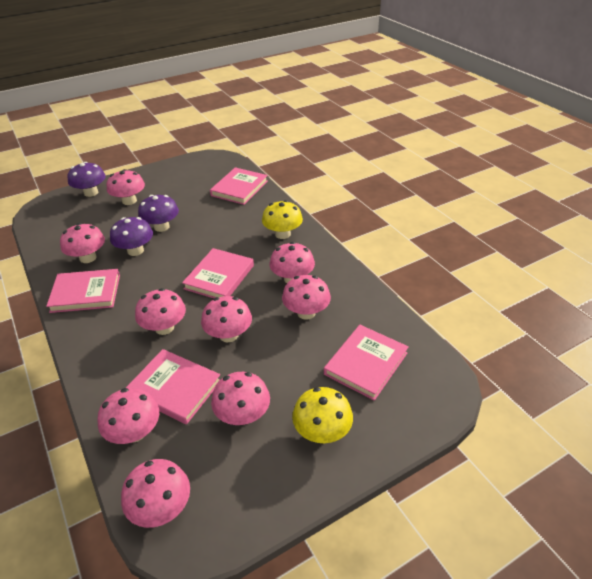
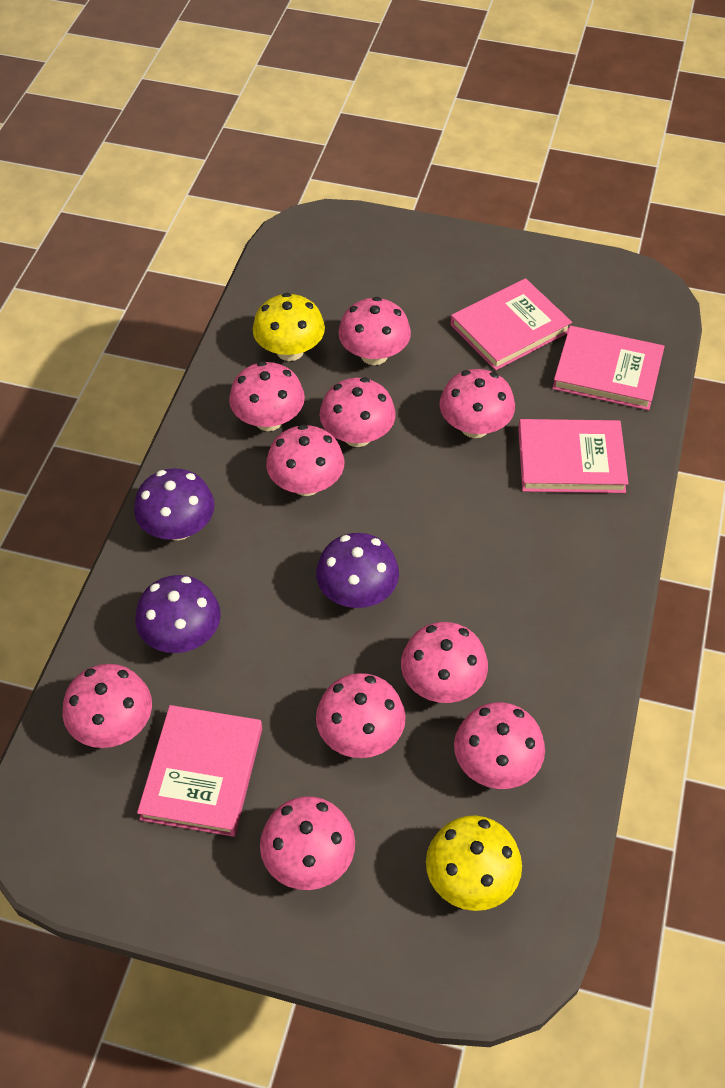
pink book: [46,269,120,313] [126,349,220,424] [182,248,254,298] [210,167,268,205] [324,325,409,401] = 5 -> [137,705,262,837] [450,278,572,370] [518,419,629,493] [552,326,665,410] = 4
pink mushroom: [60,223,105,263] [97,388,159,444] [107,169,145,205] [121,459,190,528] [135,288,186,335] [201,296,252,342] [211,372,270,425] [270,242,315,283] [282,275,331,320] = 9 -> [62,664,152,748] [229,361,305,431] [260,796,355,890] [266,424,344,496] [316,673,406,758] [320,377,396,447] [338,297,411,365] [401,622,488,703] [439,369,515,438] [454,702,545,789] = 10

